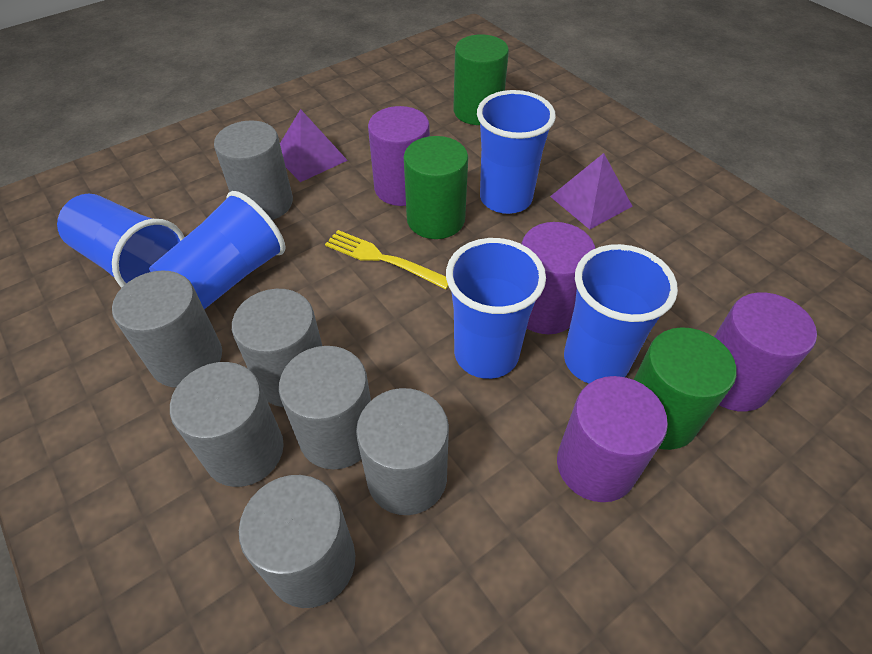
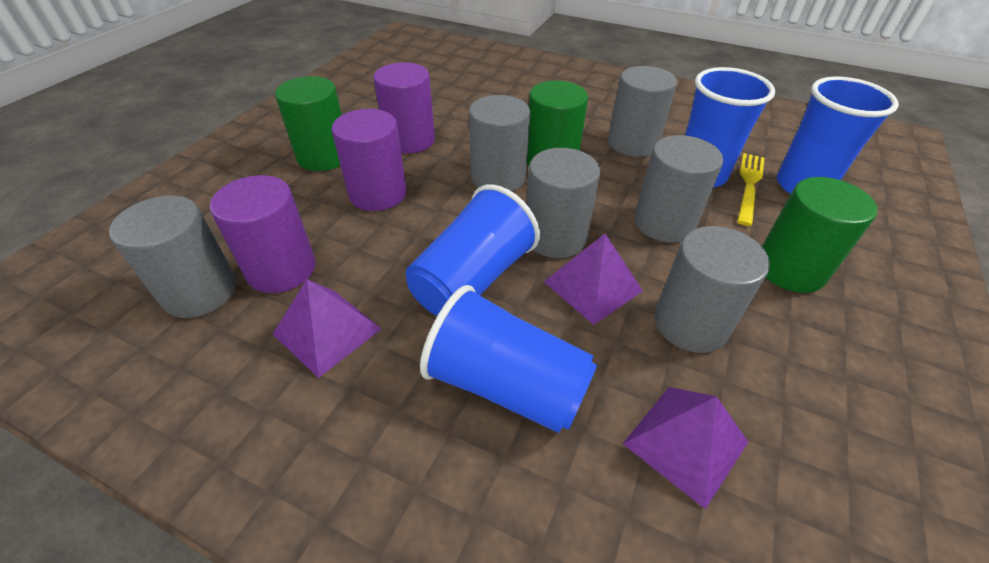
blue cup: [57,194,185,288] [149,191,285,309] [446,238,546,379] [477,90,556,214] [564,244,678,383] = 5 -> [406,184,540,316] [420,285,597,433] [685,67,775,187] [777,76,899,194] = 4
grey cylinder: [112,271,222,388] [170,362,284,487] [214,120,293,220] [232,289,322,407] [239,475,355,608] [279,346,371,470] [356,388,449,515] = 7 -> [109,195,236,318] [469,95,530,191] [526,148,600,258] [608,66,677,157] [634,135,723,243] [654,226,770,353] = 6
purple cylinder: [368,106,430,206] [521,222,596,334] [557,376,668,502] [714,292,817,412] = 4 -> [210,175,315,293] [332,109,407,211] [373,62,435,154] = 3
purple pyramid: [280,109,348,182] [550,153,633,229] = 2 -> [272,279,382,378] [544,234,643,325] [623,387,748,509] = 3

